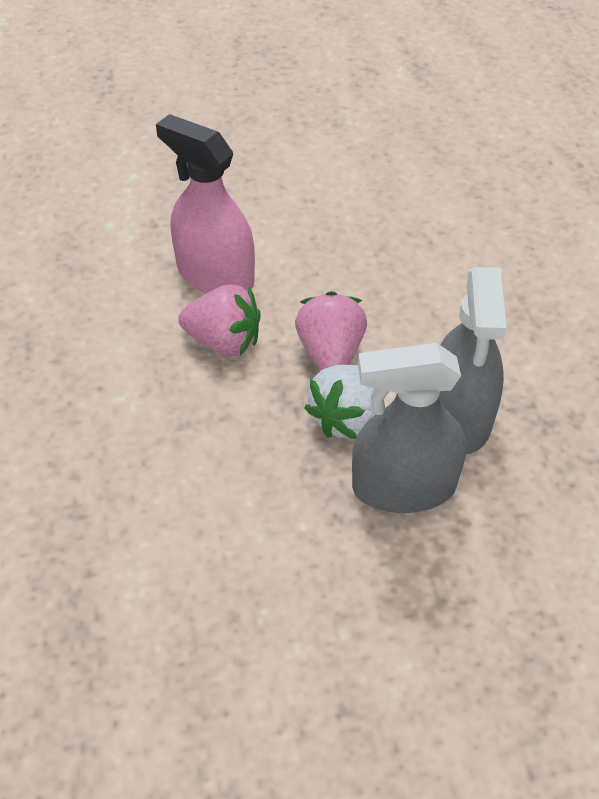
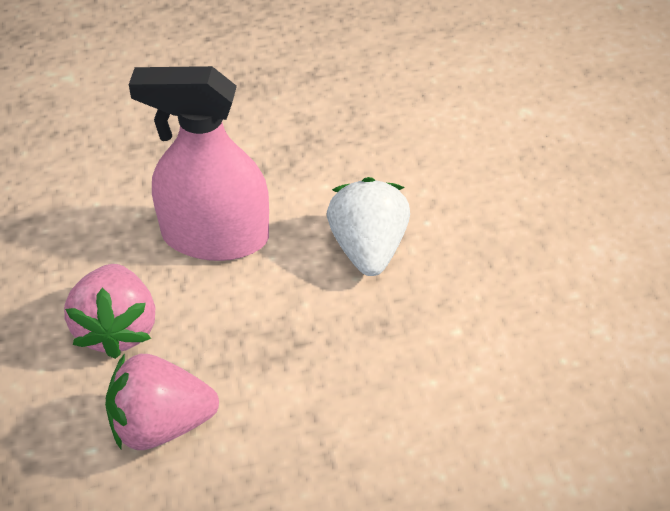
grey spray bottle: [352,343,466,513] [439,267,506,454] = 2 -> none = 0

